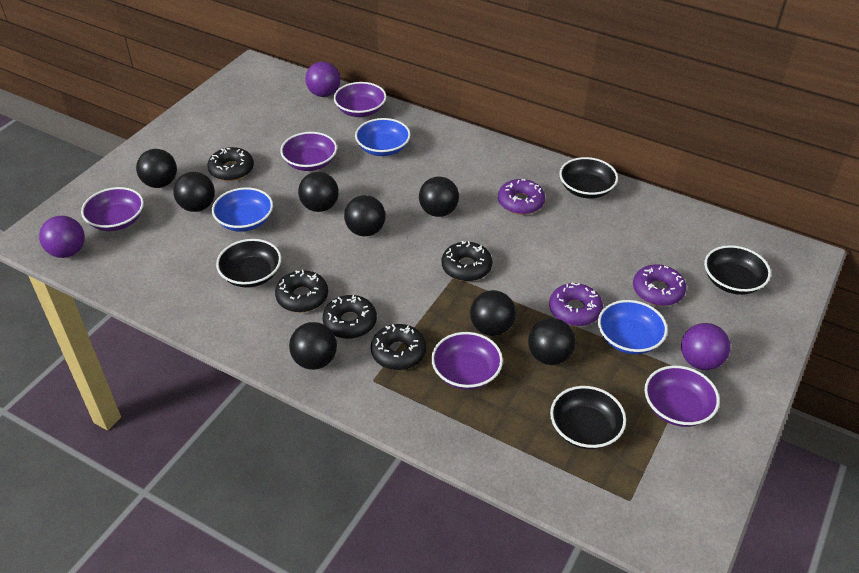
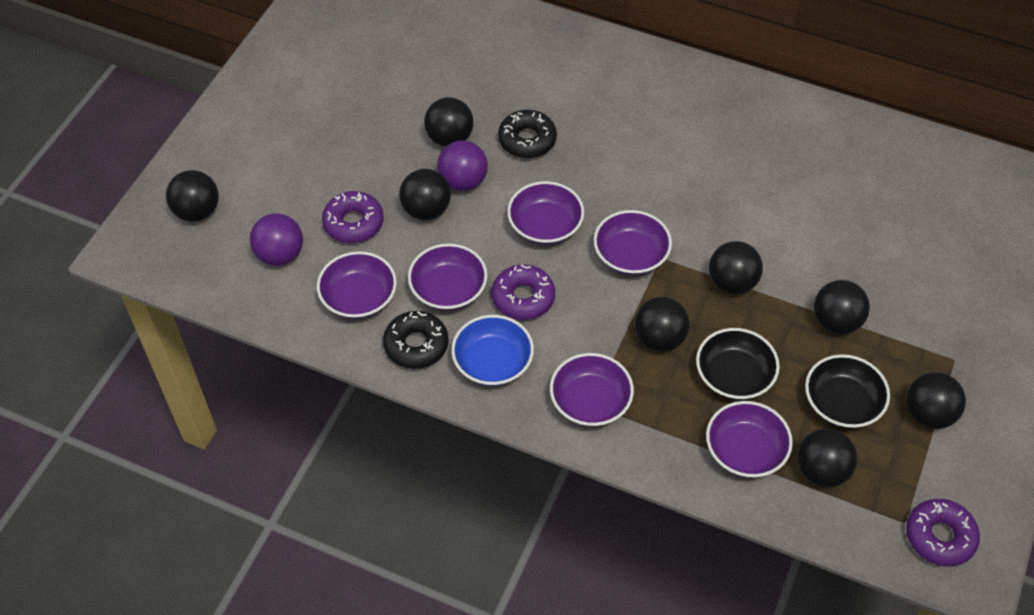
black bowl: [216,239,281,288] [550,386,626,449] [559,157,618,199] [704,245,771,295] = 4 -> [696,328,780,400] [805,354,890,428] = 2
black donut: [207,147,254,181] [275,270,328,313] [323,295,377,339] [371,324,426,370] [442,241,492,281] = 5 -> [383,311,449,369] [498,110,557,158] = 2
blue bowl: [212,187,273,232] [355,118,411,156] [598,300,668,354] = 3 -> [451,315,534,386] = 1
purple ball: [39,216,85,258] [305,62,340,97] [681,323,731,370] = 3 -> [250,213,303,266] [437,140,488,191] = 2
purple bowl: [81,187,144,231] [280,132,337,171] [334,82,386,117] [431,332,503,390] [645,366,720,427] = 5 -> [317,251,397,319] [408,243,488,311] [507,181,584,245] [550,353,634,427] [594,210,672,275] [706,401,793,478] = 6

